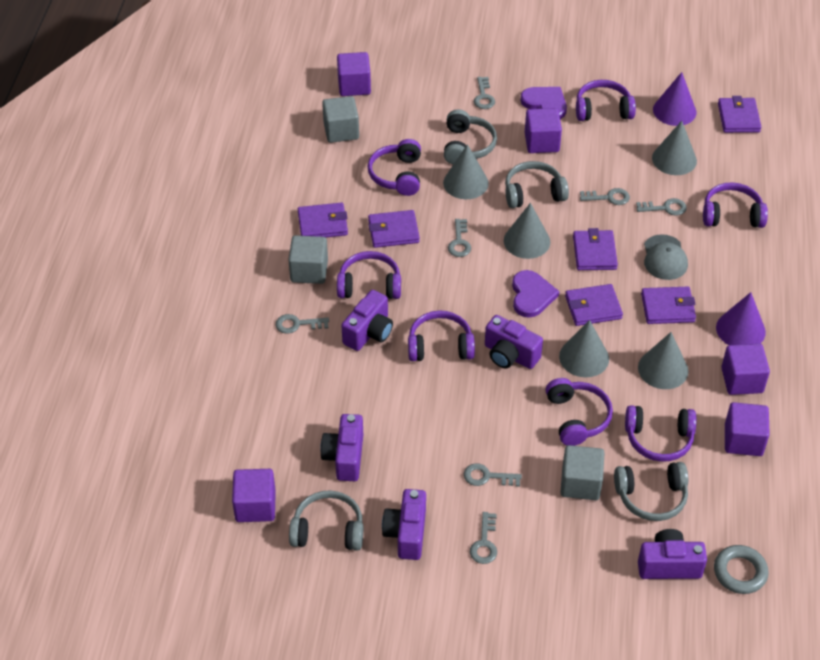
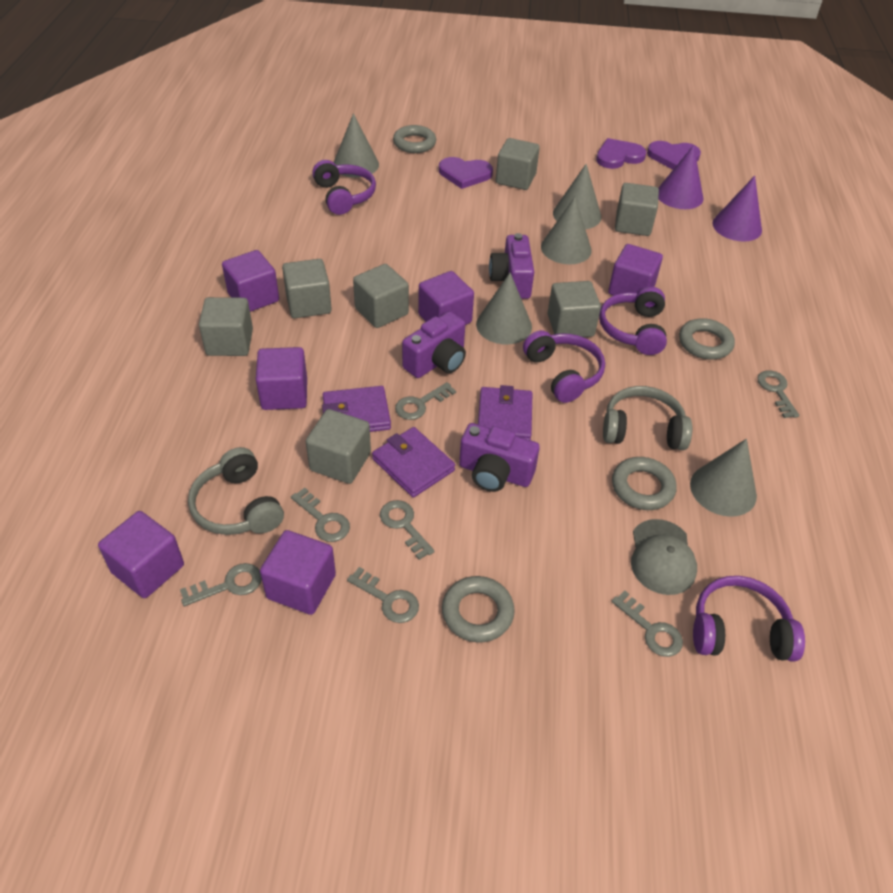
grey cube: [289,235,328,284] [322,96,359,143] [560,445,604,500] = 3 -> [199,297,253,356] [282,259,332,318] [306,409,371,484] [353,264,409,328] [496,138,540,190] [548,281,601,337] [615,183,659,236] = 7
grey headphones: [289,490,363,551] [444,109,497,164] [505,161,569,208] [614,462,688,521] = 4 -> [188,447,284,535] [603,386,692,450] = 2
grey ring: [714,545,769,594] = 1 -> [393,125,436,153] [442,576,515,642] [612,457,677,510] [679,318,735,360] = 4
purple camera: [320,414,363,481] [341,290,393,351] [382,489,426,560] [485,315,543,369] [638,529,707,579] = 5 -> [402,311,466,378] [459,423,540,492] [489,233,534,299] = 3
purple cube: [232,469,276,522] [337,52,371,96] [525,108,562,153] [721,344,770,395] [725,402,770,456] = 5 -> [98,511,184,598] [222,250,279,312] [256,347,307,410] [260,530,336,615] [418,271,474,325] [608,244,663,296] = 6
purple headphones: [337,251,401,299] [368,139,421,196] [408,310,475,361] [545,378,613,446] [576,80,636,121] [625,405,697,462] [703,182,768,228] = 7 -> [312,160,376,215] [523,330,605,403] [599,287,667,355] [693,576,805,662] = 4
purple heart: [512,270,559,318] [520,87,567,119] = 2 -> [439,157,493,189] [596,138,646,169] [647,141,701,169] = 3
purple wallet: [298,202,348,238] [368,210,420,248] [565,284,623,326] [573,228,618,270] [641,287,696,324] [718,96,761,133] = 6 -> [322,386,391,432] [372,427,455,497] [478,385,532,440] = 3

